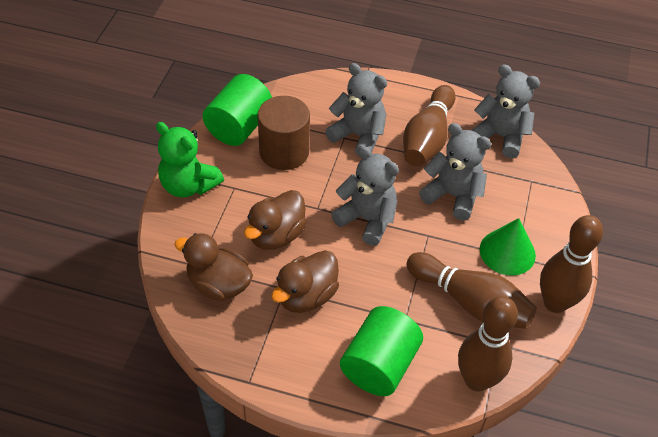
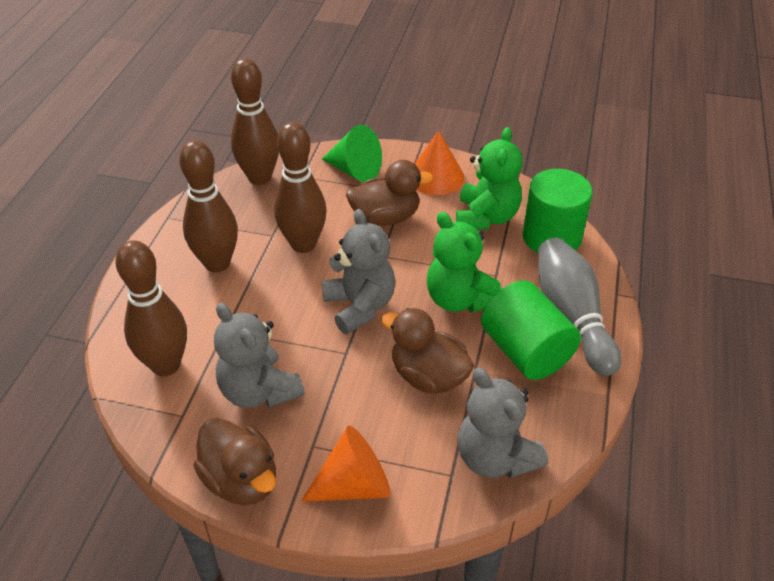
brown cylinder: [258,96,310,170] = 1 -> none = 0
green teddy bear: [156,122,224,197] = 1 -> [427,212,502,313] [456,127,523,230] = 2
grey bowling pin: none = 0 -> [538,237,621,376] = 1
grey teddy bear: [325,63,387,157] [331,146,399,246] [419,123,491,220] [471,64,540,158] = 4 -> [214,303,305,408] [322,209,395,334] [458,368,548,478] = 3
orange cone: none = 0 -> [301,426,390,502] [415,130,464,195] = 2

